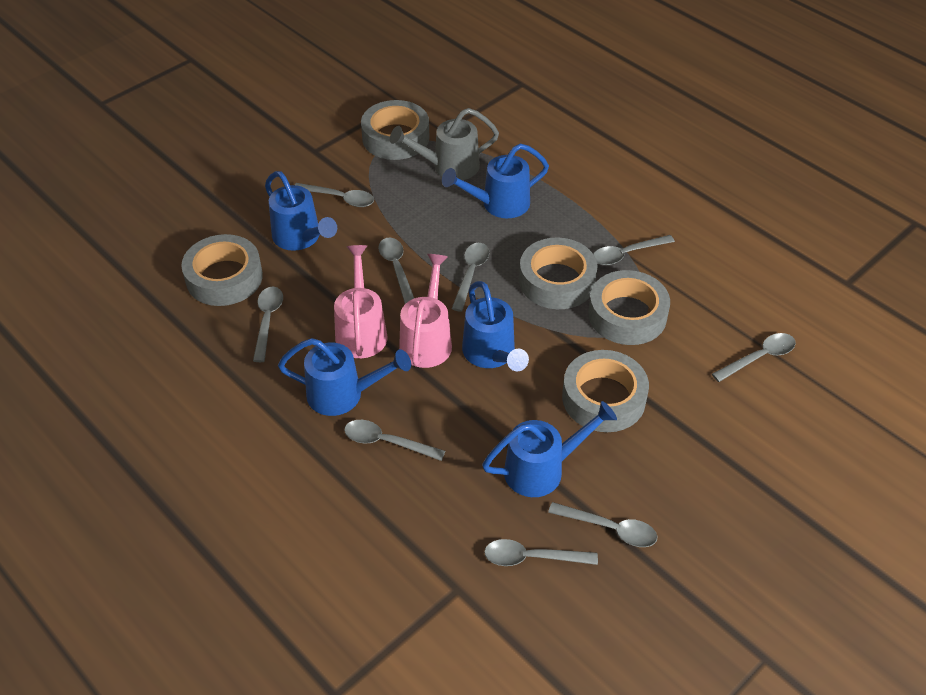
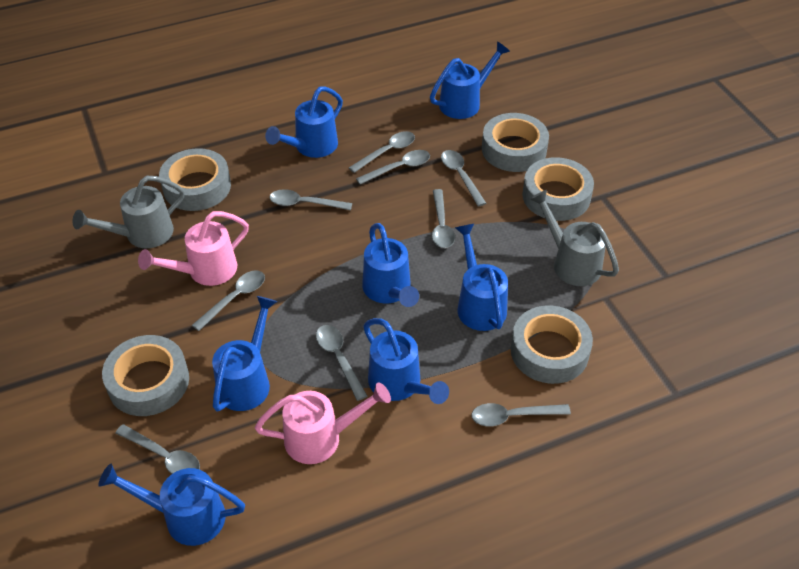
blue watering can: [265,171,337,251] [278,338,411,416] [442,143,549,218] [462,281,529,372] [482,401,617,497] = 5 -> [98,464,245,546] [212,296,277,412] [265,87,343,158] [362,223,419,307] [363,318,449,404] [430,41,510,119] [455,224,508,331] = 7
grey watering can: [390,108,499,180] = 1 -> [72,176,185,248] [530,190,619,286] = 2

